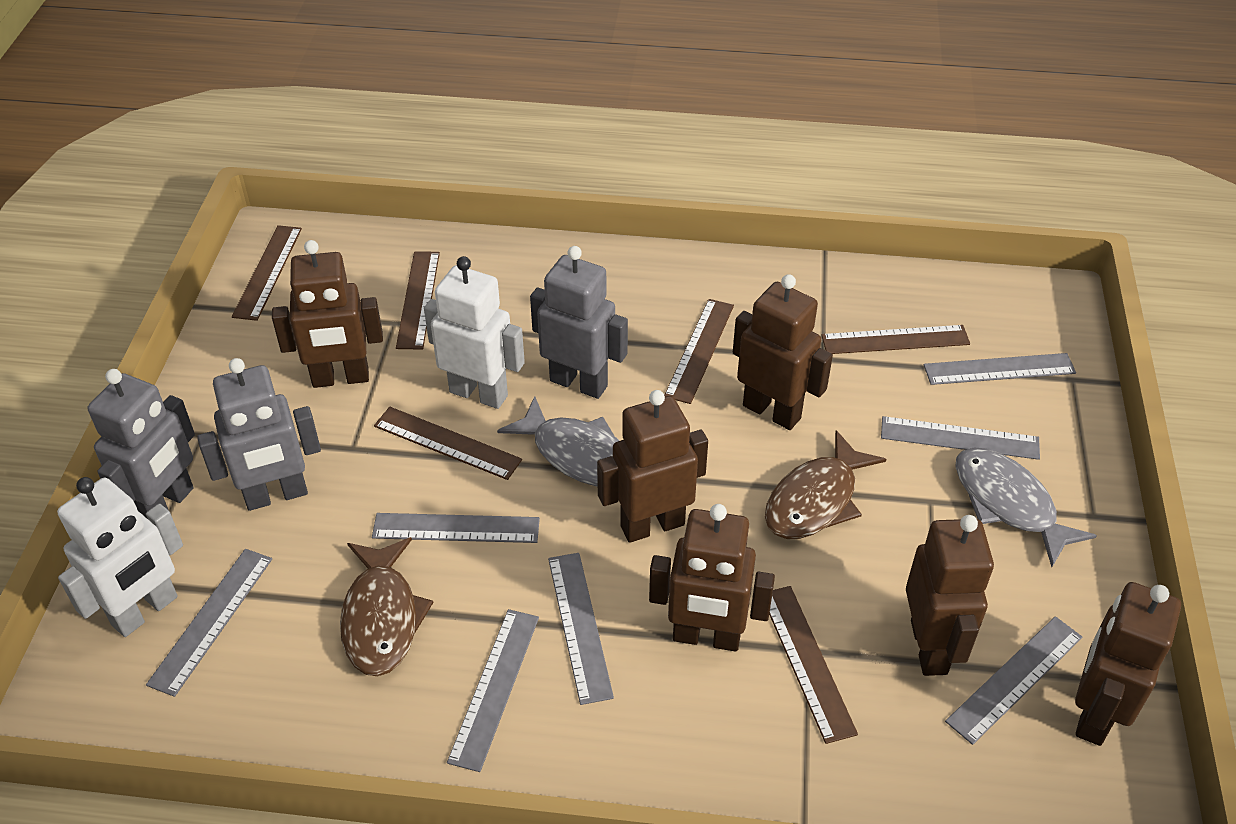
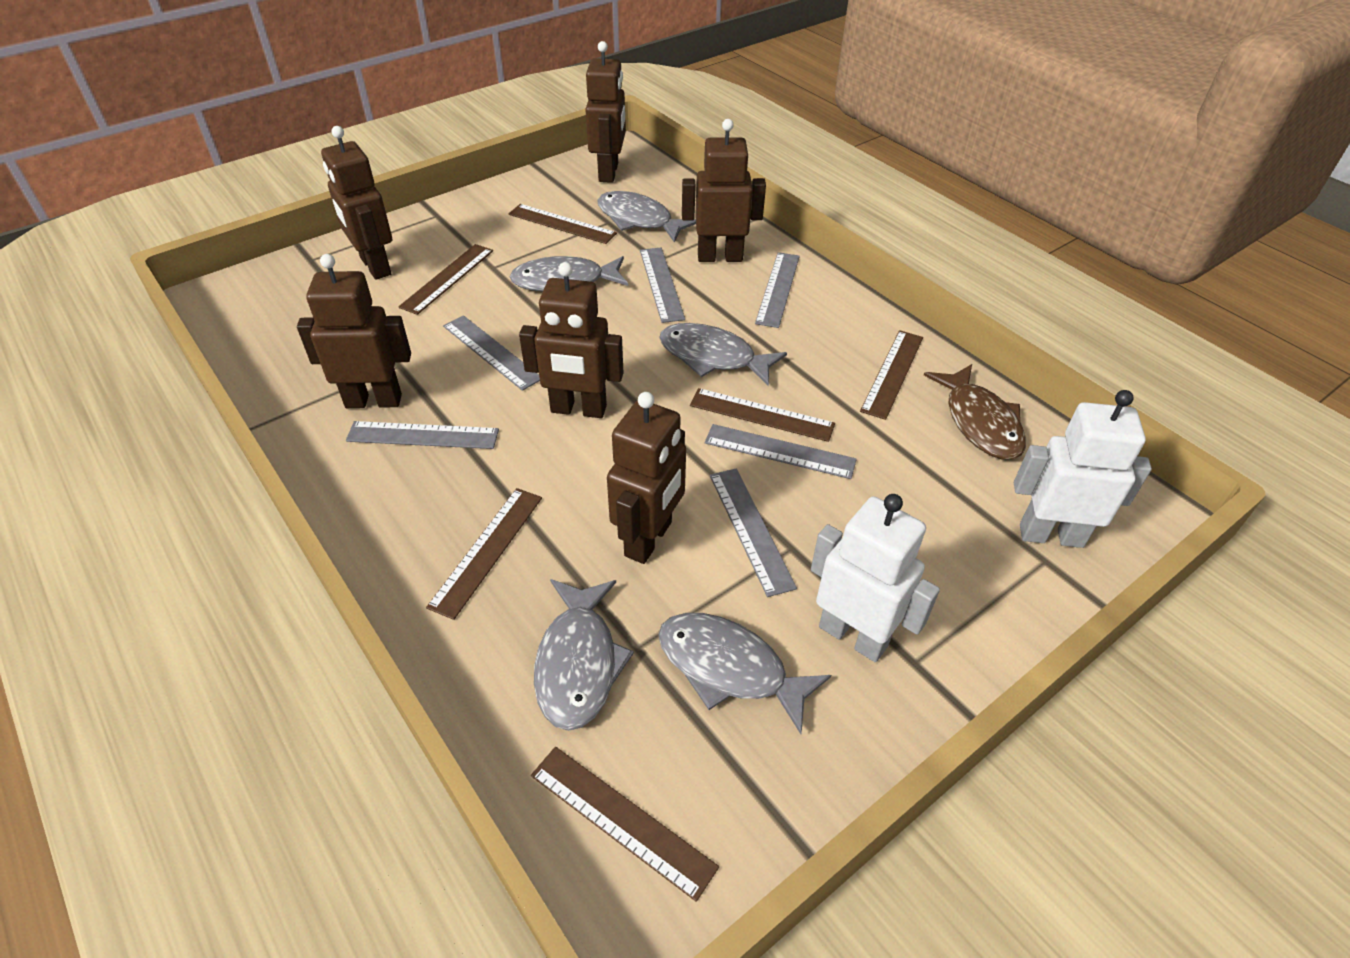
brown fish: [340,537,433,676] [765,430,886,539] = 2 -> [924,364,1026,460] = 1
grey fish: [497,396,620,486] [955,448,1097,567] = 2 -> [510,256,628,292] [534,579,634,731] [597,191,696,243] [658,613,831,734] [659,323,787,386] = 5
grey robot: [88,369,195,519] [197,358,321,511] [530,246,628,399] = 3 -> none = 0
grey ruler: [146,549,272,697] [372,513,540,543] [447,609,539,772] [548,553,614,705] [881,416,1040,460] [924,353,1076,385] [945,616,1082,745] = 7 -> [346,421,499,449] [443,315,540,391] [640,248,685,323] [705,424,857,479] [710,468,797,597] [755,252,800,328] = 6

